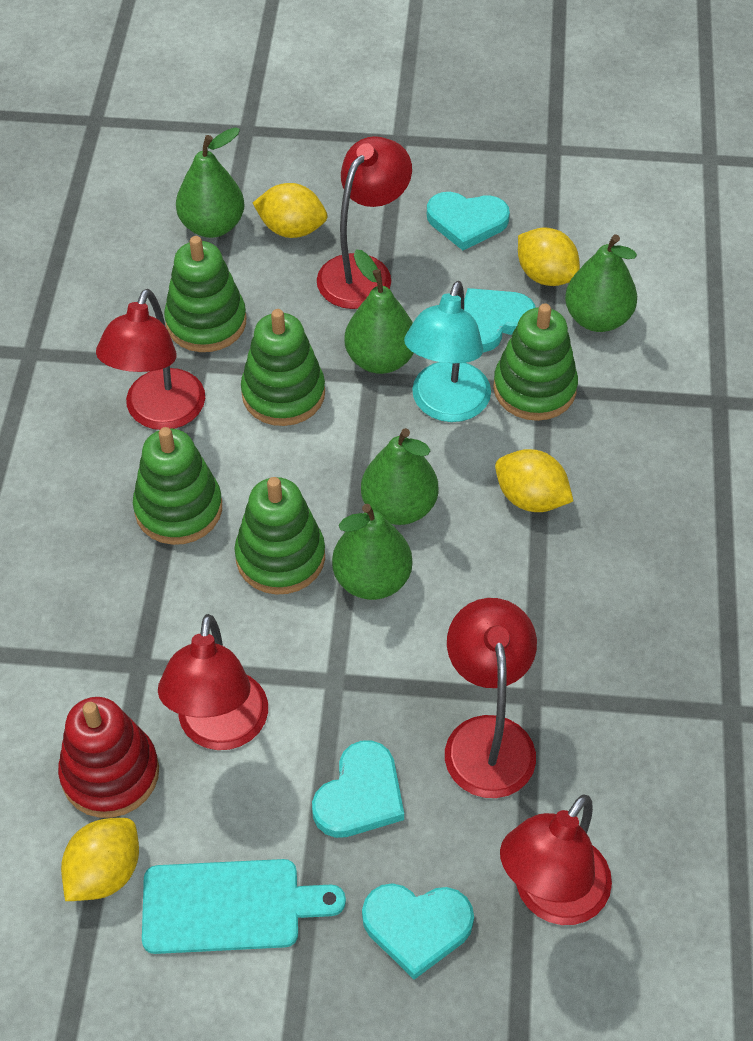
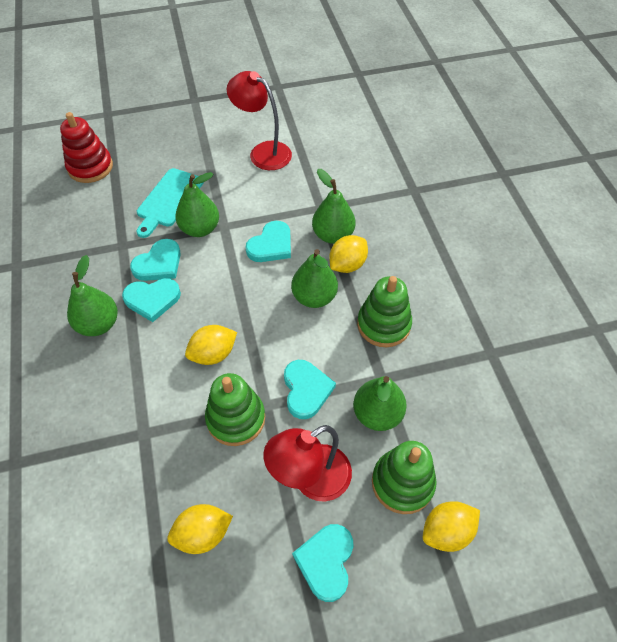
green stacking toy: [133,427,222,545] [164,236,246,352] [235,477,325,595] [241,309,325,426] [493,303,578,421] = 5 -> [205,373,265,446] [357,276,412,347] [372,441,437,514] = 3
red lamp: [96,289,205,430] [158,614,268,750] [317,136,412,309] [445,598,537,798] [500,795,612,925] = 5 -> [227,71,292,170] [263,425,352,501] = 2
turquoise heart: [312,740,404,838] [362,883,474,980] [427,192,510,250] [464,288,535,352] = 4 -> [122,278,181,322] [130,239,181,281] [245,221,291,262] [284,360,336,419] [292,524,354,602] = 5
turquoise lamp: [404,281,491,422] = 1 -> none = 0

